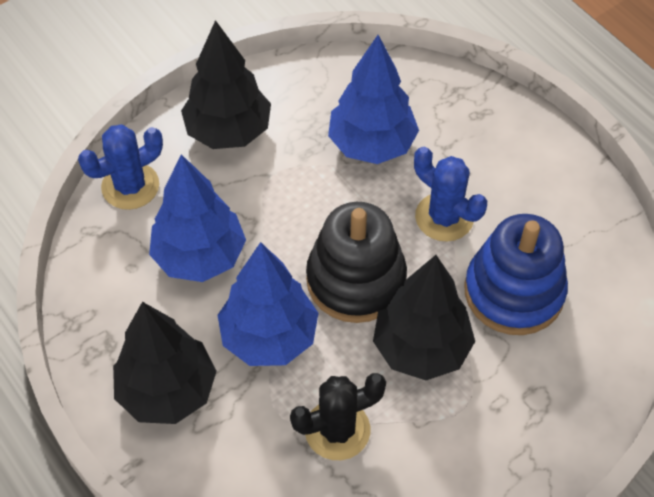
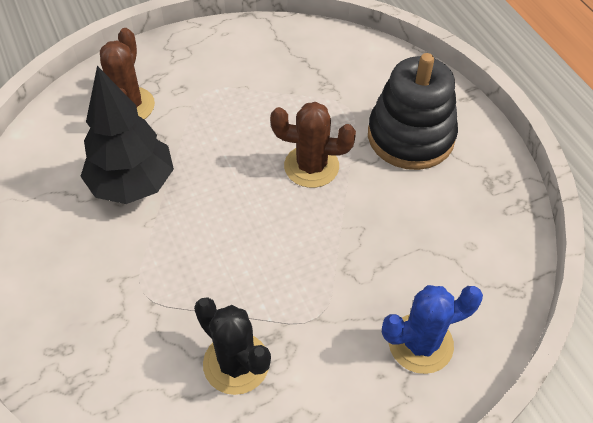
black tree: [113,302,217,424] [181,20,271,149] [373,255,475,380] = 3 -> [80,66,174,204] = 1
blue cactus: [78,124,163,210] [414,147,487,242] = 2 -> [382,285,483,374] = 1
blue stacking toy: [465,214,568,335] = 1 -> none = 0
blue tree: [149,154,246,282] [218,242,319,366] [328,35,419,164] = 3 -> none = 0
brown cactus: none = 0 -> [100,28,155,119] [270,102,356,188] = 2

